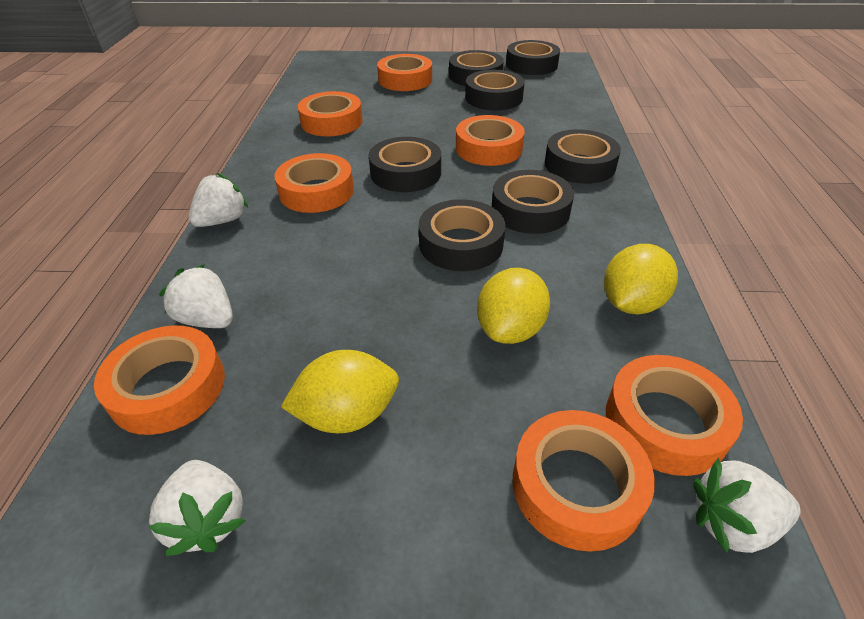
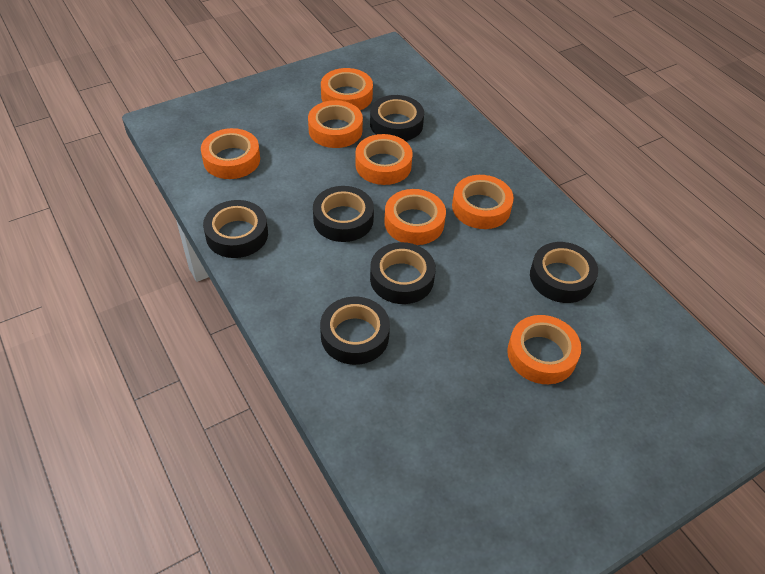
black tape: [369,137,441,192] [419,200,506,271] [449,50,504,86] [465,70,525,110] [492,170,574,234] [506,40,560,75] [545,129,621,184] = 7 -> [203,200,268,258] [313,186,374,242] [320,297,390,365] [370,95,424,141] [370,242,436,304] [530,242,598,303] = 6
white strawberry: [148,460,245,556] [159,264,233,328] [189,173,248,227] [693,458,801,553] = 4 -> none = 0
yellow lemon: [281,350,399,433] [477,268,550,344] [604,244,678,314] = 3 -> none = 0

